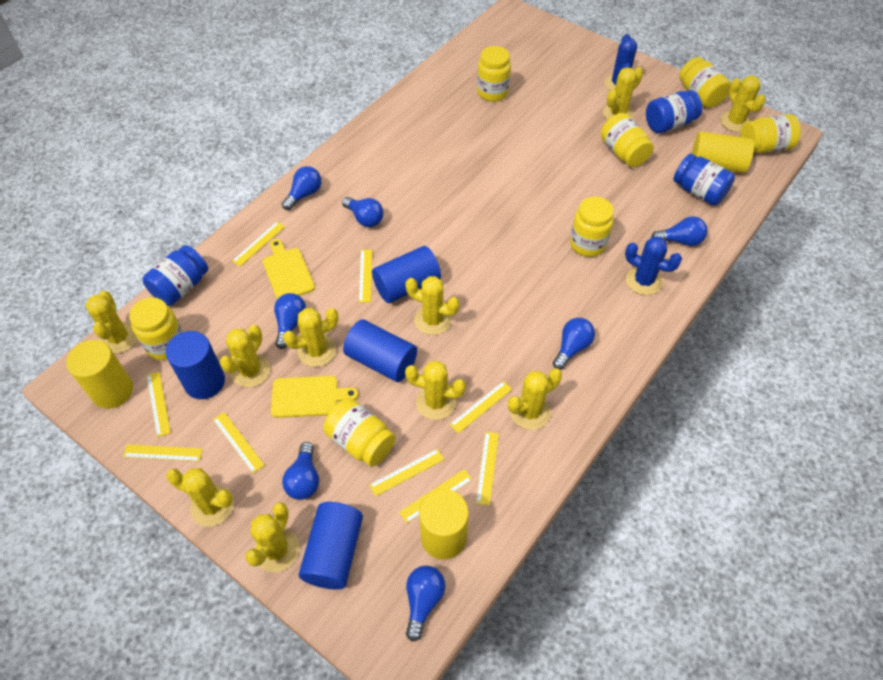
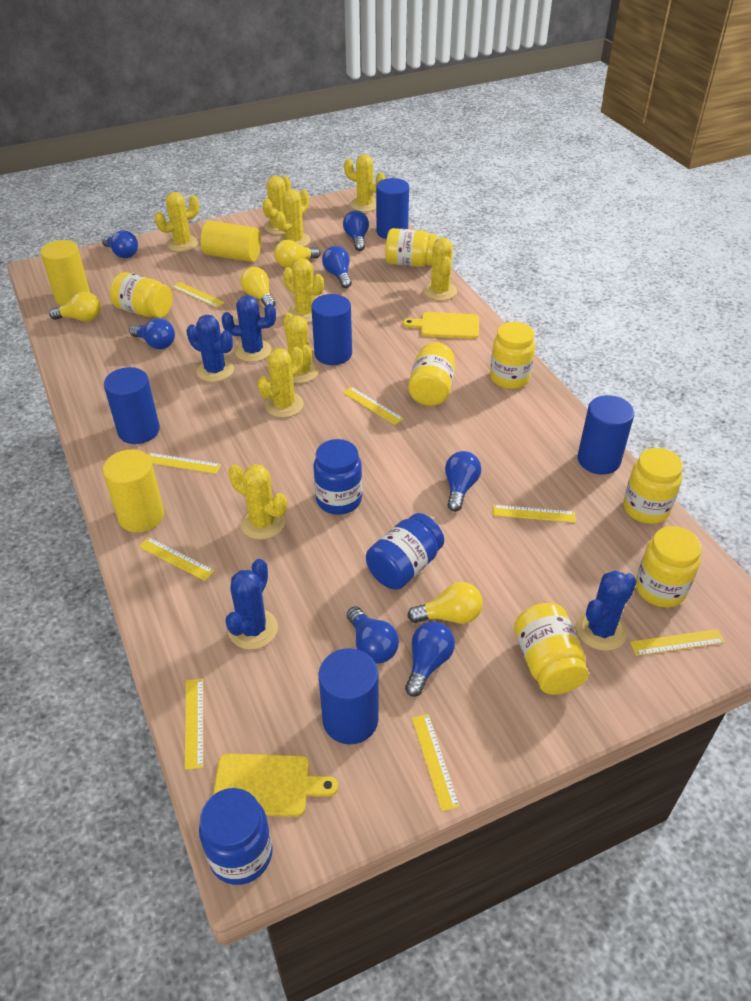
blue cactus: [605,34,637,91] [625,236,682,295] = 2 -> [187,315,234,382] [222,295,276,362] [225,559,278,650] [576,571,637,651] = 4
blue cylinder: [166,331,225,399] [299,502,363,589] [343,320,417,382] [372,246,441,303] = 4 -> [104,367,160,444] [311,294,352,365] [319,648,378,744] [376,178,409,239] [577,395,634,475] = 5
yellow cactus: [85,291,137,354] [166,468,234,527] [220,325,270,387] [245,502,299,572] [283,308,339,367] [405,276,460,335] [405,361,466,420] [508,368,562,430] [603,67,643,120] [720,76,766,132] = 10 -> [154,192,199,252] [229,464,287,540] [258,346,304,418] [262,176,291,235] [275,189,310,247] [283,258,324,322] [283,313,319,383] [344,154,385,212] [423,237,457,301] = 9
yellow light bulb: none = 0 -> [49,291,101,322] [240,267,276,307] [274,240,321,268] [407,582,483,624] = 4
yellow ruler: [123,444,203,461] [147,372,171,437] [213,412,264,473] [232,222,285,266] [359,250,372,303] [369,449,444,496] [399,469,472,523] [449,381,512,433] [476,432,499,505] = 9 -> [139,537,215,581] [148,453,221,474] [172,282,225,308] [185,678,203,770] [343,387,404,425] [412,714,460,812] [492,505,576,523] [630,629,725,656] = 8

